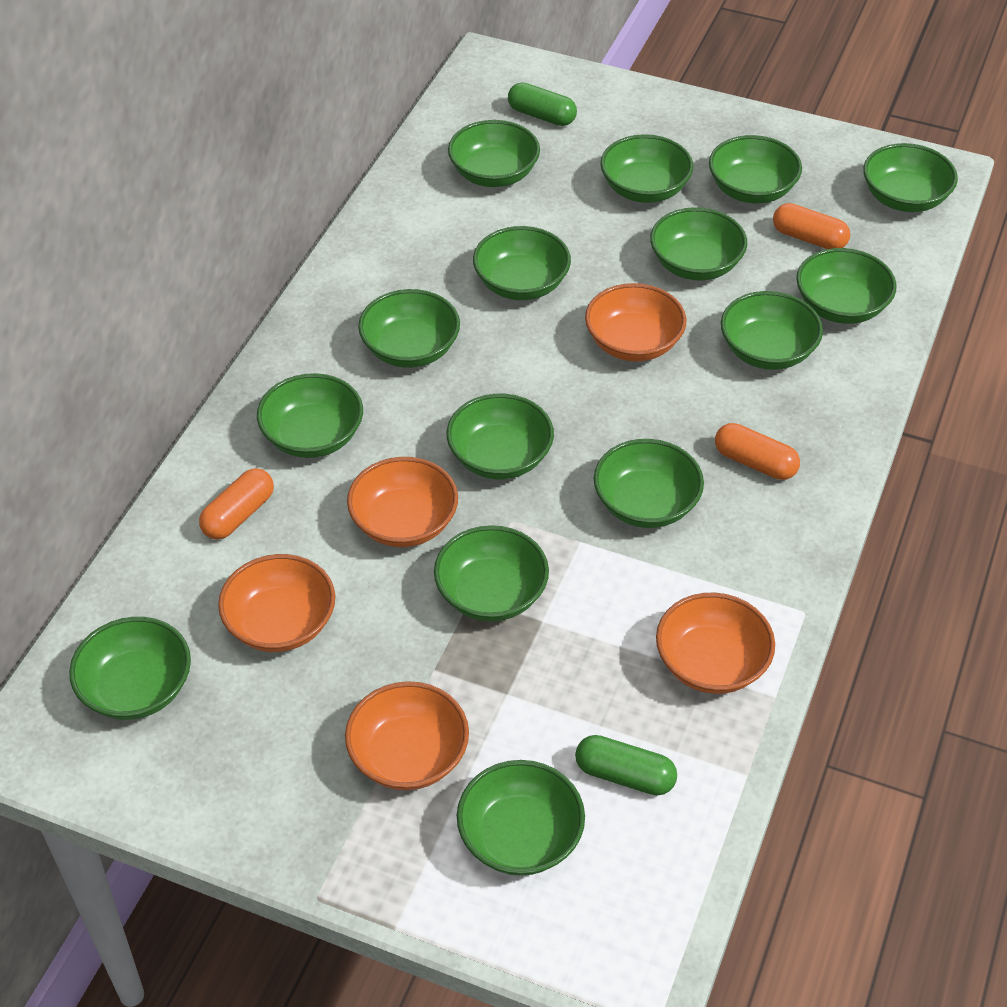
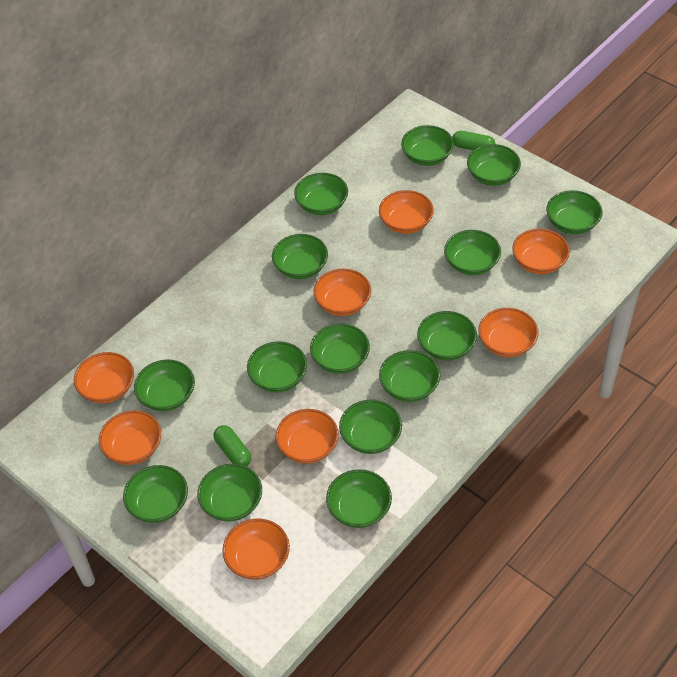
orange bowl: [218,554,335,652] [345,681,469,790] [347,457,458,547] [585,283,687,362] [656,593,775,694] = 5 -> [74,352,134,403] [99,410,161,465] [222,519,290,580] [276,409,339,464] [314,269,371,316] [379,190,434,234] [478,308,539,357] [512,229,570,274] = 8
orange capsule: [199,468,274,540] [715,423,800,480] [773,203,850,249] = 3 -> none = 0

